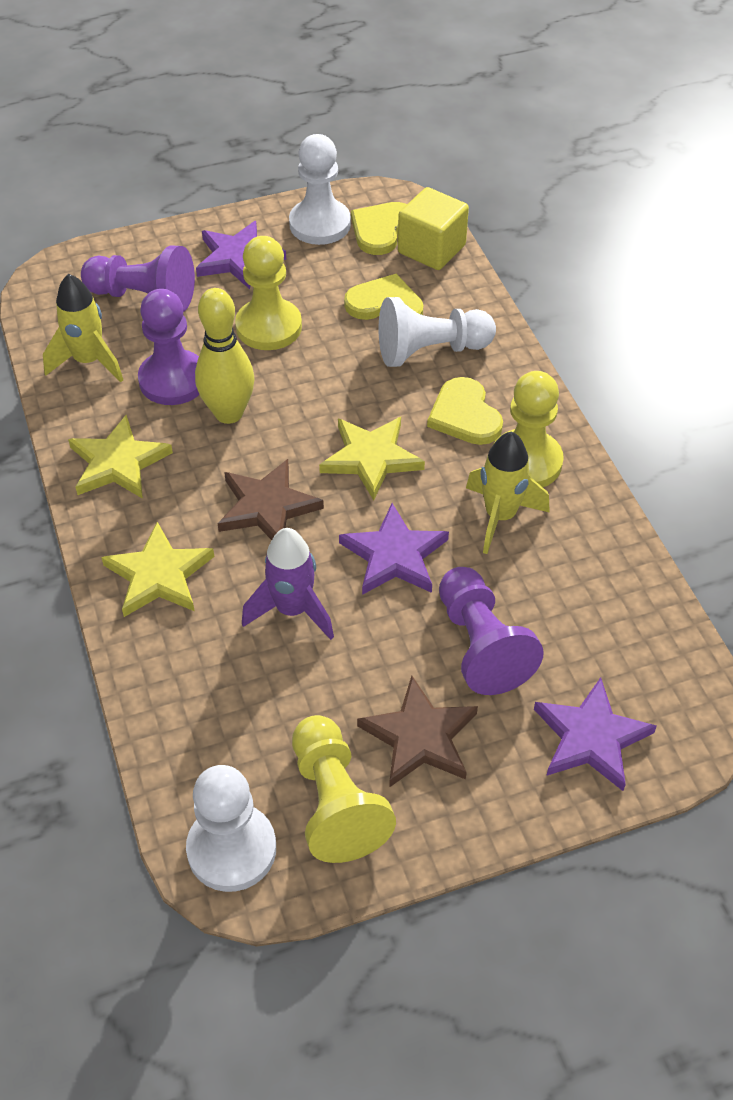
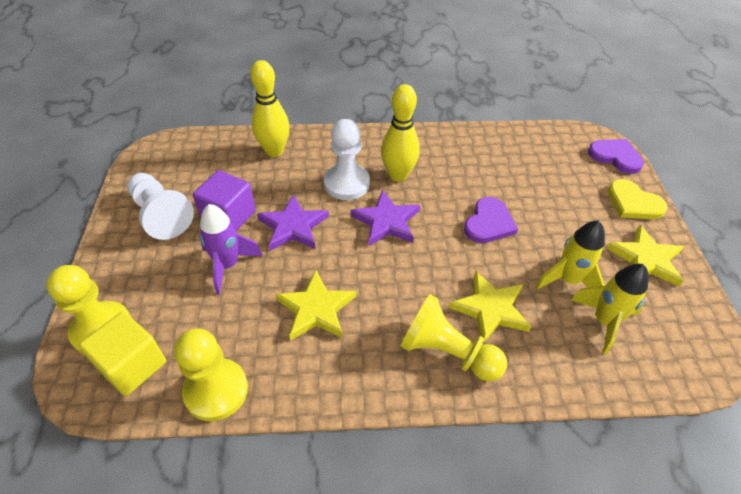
brown star: [218,459,324,540] [357,676,478,788] = 2 -> none = 0
purple cube: none = 0 -> [193,170,256,231] = 1
purple heart: none = 0 -> [464,197,518,243] [588,139,644,174] = 2
purple pawn: [81,245,195,312] [138,289,199,405] [439,567,544,695] = 3 -> none = 0
purple star: [196,221,286,289] [339,503,449,595] [534,677,657,791] = 3 -> [257,194,329,251] [351,190,420,246] = 2
white pawn: [186,765,276,892] [289,134,351,245] [379,297,496,367] = 3 -> [127,173,194,240] [324,119,370,200] = 2
yellow bowling pin: [195,288,255,424] = 1 -> [250,60,290,157] [381,84,420,182] = 2
yellow heart: [344,274,423,320] [351,202,407,255] [427,377,503,445] = 3 -> [608,179,668,219] = 1

